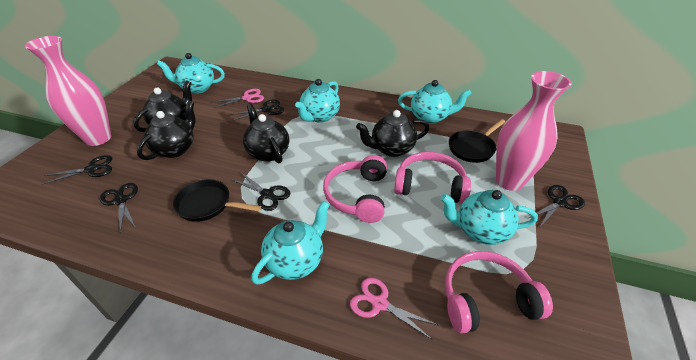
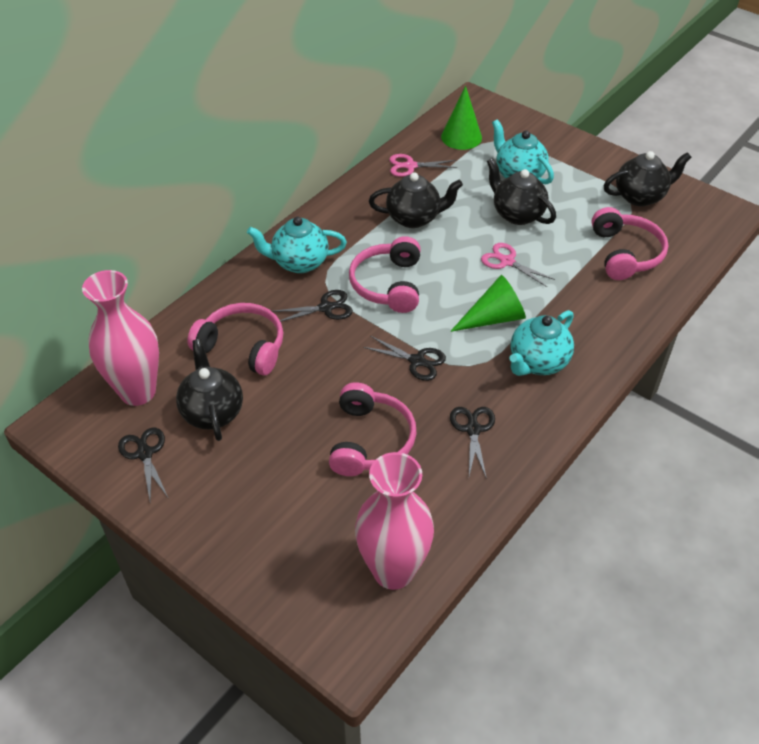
black pan: [173,179,261,222] [449,119,505,163] = 2 -> none = 0
black scissors: [42,155,112,185] [100,183,138,233] [230,99,284,121] [231,173,290,211] [527,185,585,227] = 5 -> [118,427,169,501] [272,290,353,322] [363,336,446,381] [450,407,495,479] = 4
green cone: none = 0 -> [441,86,482,150] [450,275,526,332] = 2
pink headphones: [323,155,387,223] [394,152,471,204] [445,251,553,334] = 3 -> [187,303,283,376] [329,382,417,476] [349,236,421,313] [592,207,668,280] = 4
turquoise teapot: [157,53,225,94] [251,201,330,285] [295,79,340,123] [398,80,472,124] [440,190,538,245] = 5 -> [247,216,347,273] [492,119,554,184] [509,310,574,376] = 3

